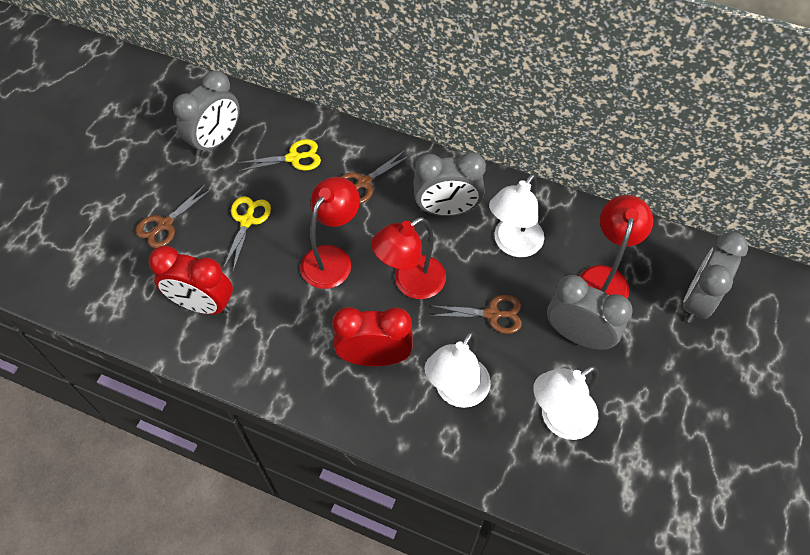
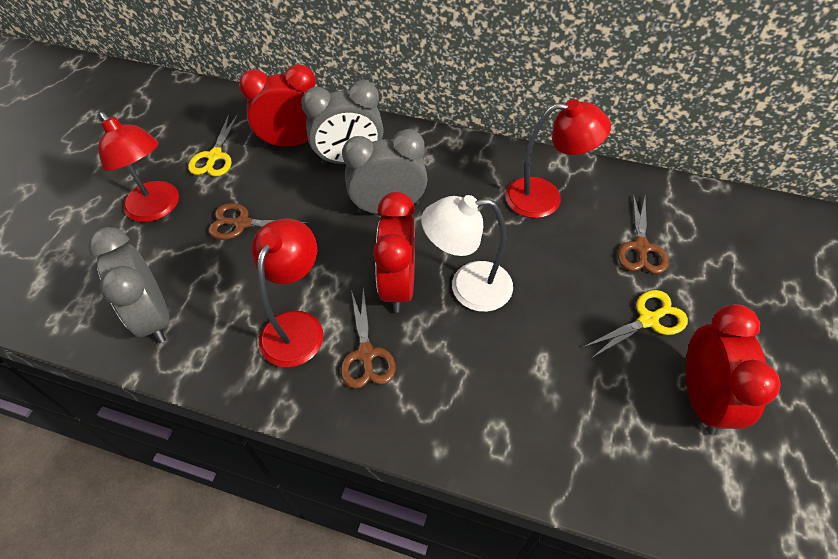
grey clock: [173,71,240,156] [413,152,486,216] [547,275,633,350] [683,232,748,323] = 4 -> [88,227,170,343] [301,80,384,165] [342,129,428,214] = 3
red clock: [149,246,233,314] [332,307,412,366] = 2 -> [239,64,316,147] [373,192,415,313] [686,304,781,435] = 3
white lamp: [424,331,491,408] [489,174,544,257] [533,366,598,440] = 3 -> [421,195,513,312] = 1

